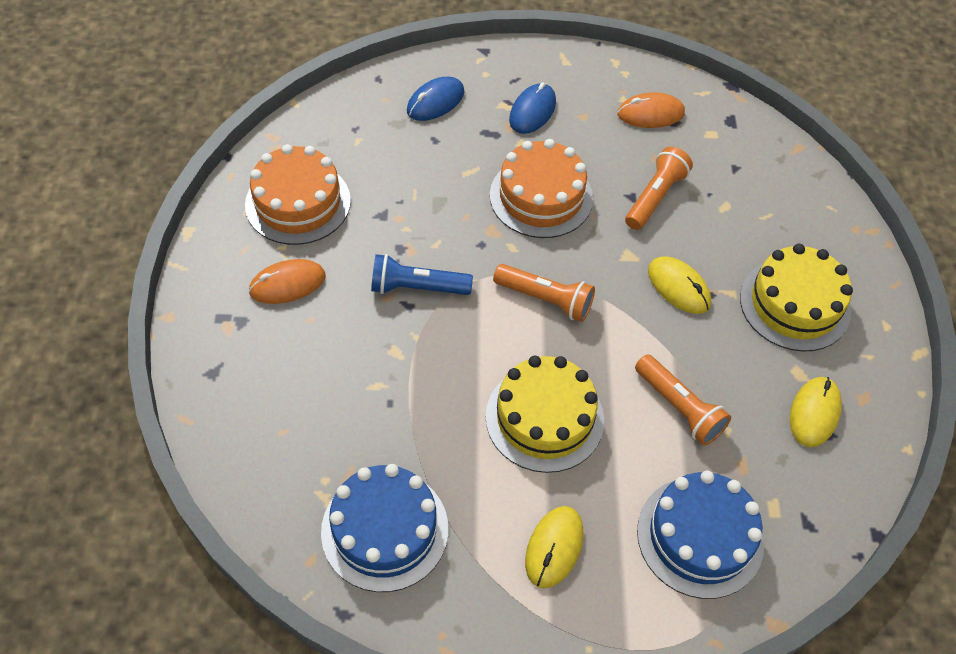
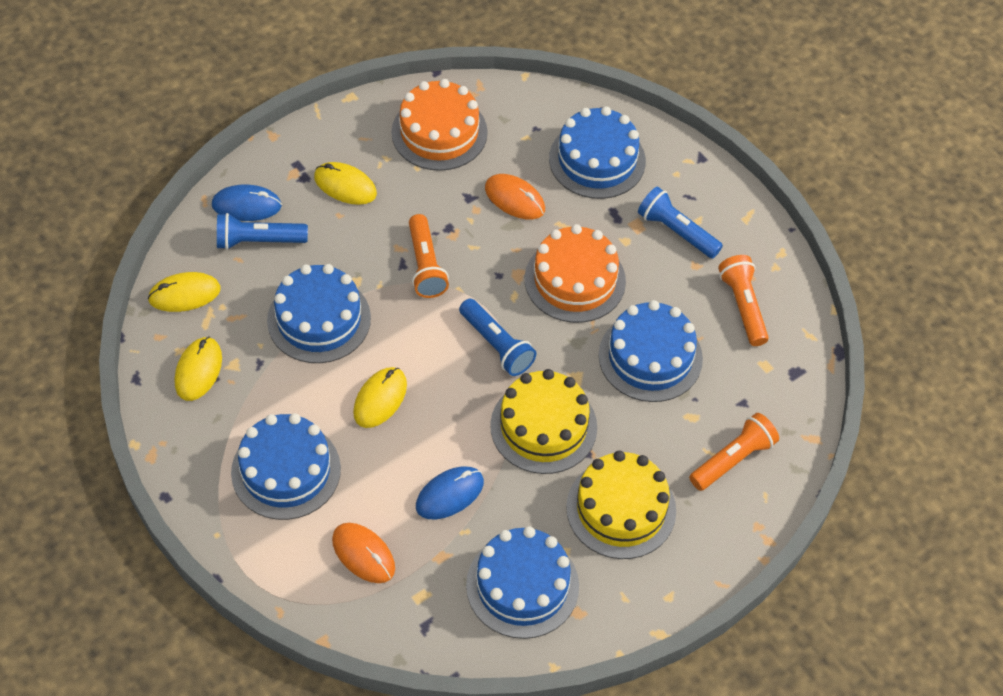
blue cake: [321,464,448,592] [637,470,764,599] = 2 -> [231,413,341,520] [267,264,371,363] [466,526,579,639] [549,106,646,199] [599,300,703,402] = 5
blue flashlight: [371,254,473,295] = 1 -> [217,213,308,250] [459,299,536,376] [638,187,723,259] = 3
yellow mouse: [525,506,584,588] [648,256,711,314] [790,377,842,447] = 3 -> [148,272,221,312] [175,337,222,401] [314,162,377,205] [353,367,407,428] = 4

